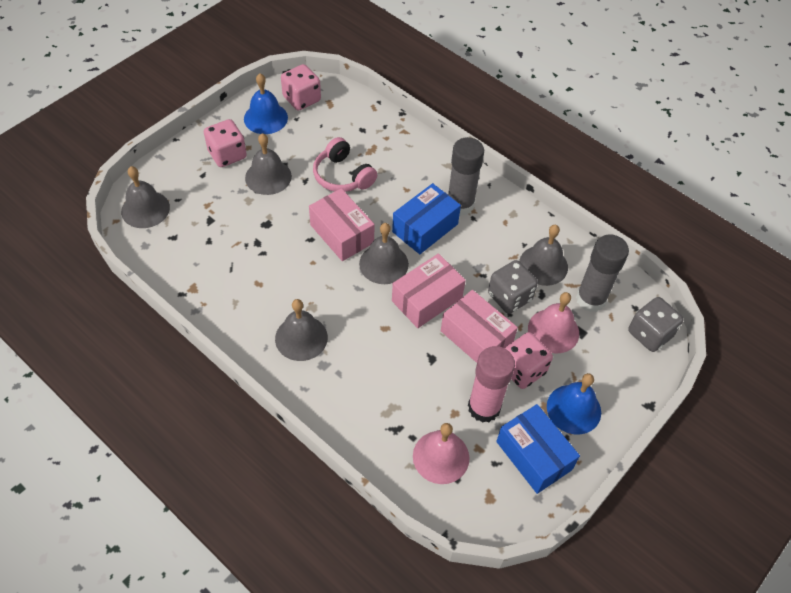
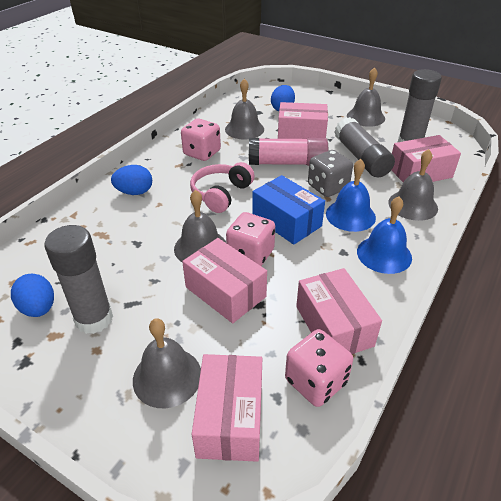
blue box: [392,183,461,254] [496,404,580,494] = 2 -> [252,175,325,245] = 1
blue egg: none = 0 -> [11,274,54,317] [111,165,152,195] [271,85,295,111] = 3
grey dice: [488,260,538,314] [628,297,684,352] = 2 -> [308,150,353,197] = 1
grey glue stick: [448,137,484,216] [576,234,629,312] = 2 -> [45,225,113,334] [335,117,395,177] [397,69,442,143] = 3
pink bell: [413,423,469,484] [528,292,579,354] = 2 -> none = 0
pink box: [309,188,375,261] [392,253,466,328] [441,290,518,363] = 3 -> [182,238,267,323] [192,354,262,462] [278,102,328,139] [296,268,382,354] [392,135,461,182] = 5

